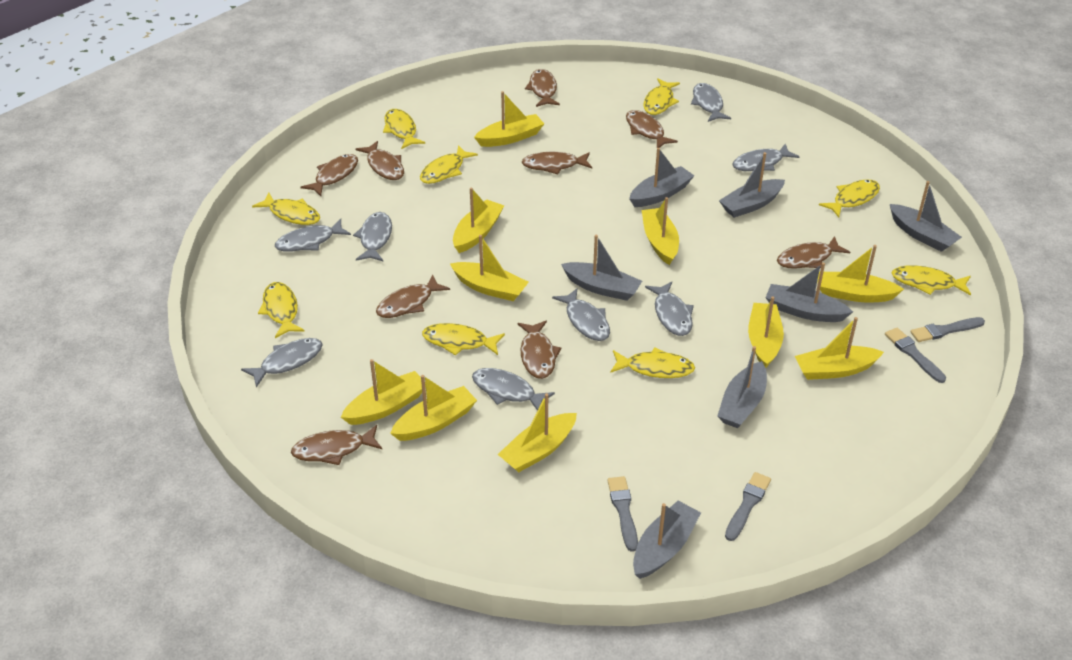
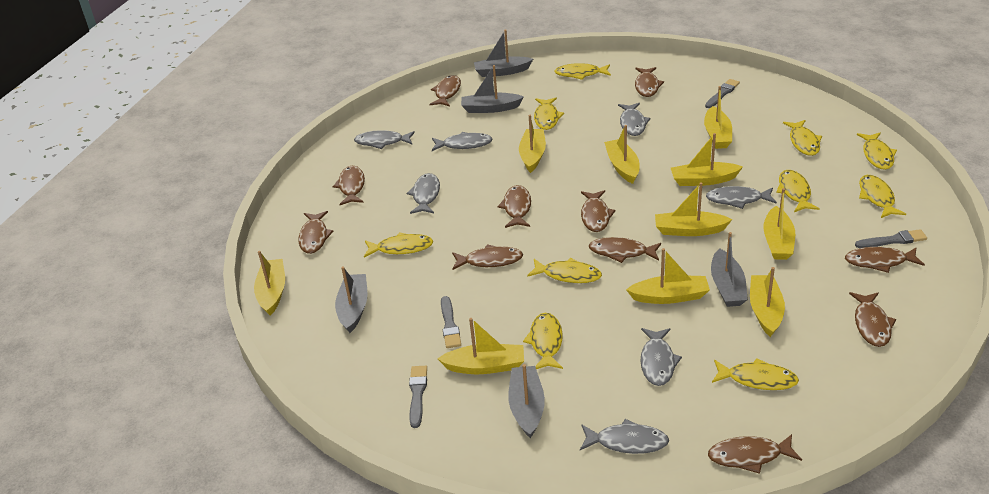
brown fish: [291,425,382,465] [301,154,358,196] [355,141,404,180] [376,274,450,318] [517,321,562,379] [522,152,592,174] [525,69,560,107] [626,110,678,148] [777,236,850,269] = 9 -> [299,211,334,254] [332,166,365,205] [429,75,461,107] [452,244,523,270] [497,185,531,228] [581,190,616,232] [589,237,661,263] [635,67,664,97] [708,434,802,474] [845,247,925,273] [849,292,896,347] = 11
grey boat: [561,235,642,301] [629,148,694,207] [633,501,701,579] [717,346,767,428] [719,152,785,218] [766,263,853,322] [890,181,962,252] = 7 -> [335,266,368,333] [461,65,524,113] [474,29,533,77] [508,364,545,438] [711,232,748,307] = 5
grey fish: [241,338,323,387] [275,219,351,252] [353,212,392,262] [472,368,555,411] [552,288,610,341] [645,282,694,336] [691,83,731,122] [732,144,799,171] = 8 -> [354,130,415,149] [407,173,440,214] [432,132,492,151] [580,419,669,454] [618,103,650,136] [641,328,682,386] [706,186,777,209] = 7
yellow fish: [252,193,320,225] [258,282,304,338] [383,109,425,149] [420,145,478,184] [422,323,505,356] [610,348,695,378] [644,78,680,115] [819,179,880,217] [892,265,971,295] = 9 -> [364,232,433,258] [523,313,563,369] [527,258,602,283] [534,98,564,130] [554,63,611,80] [712,358,799,390] [776,170,820,212] [783,120,822,156] [857,132,897,170] [859,175,906,218] = 10

